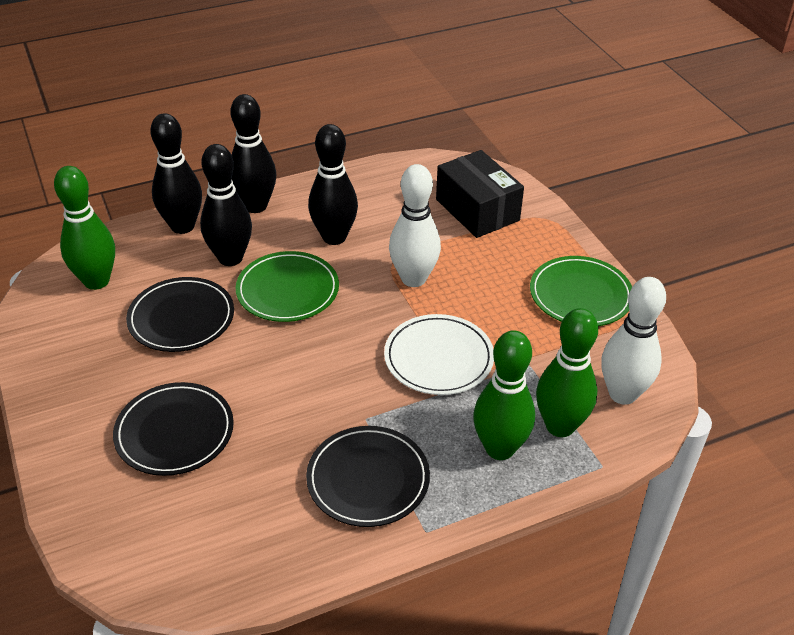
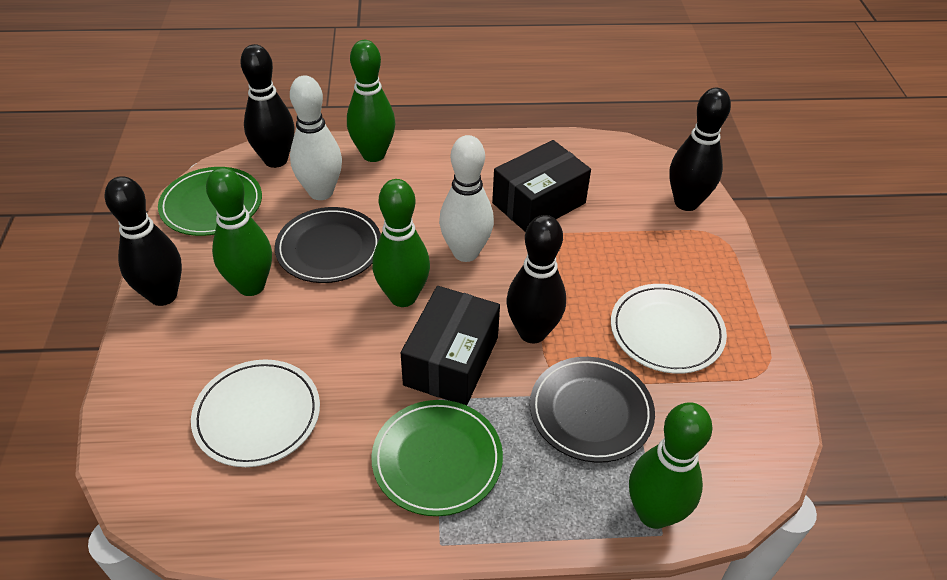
black box: [436,150,524,238] = 1 -> [401,286,500,405] [492,140,591,232] = 2
black plate: [113,382,234,476] [126,277,234,352] [306,426,430,527] = 3 -> [275,207,381,283] [530,357,655,463] = 2
green bowling pin: [54,166,115,290] [473,330,535,460] [536,308,598,437] = 3 -> [206,167,272,296] [347,40,395,162] [372,179,430,307] [629,402,713,529] = 4
white plate: [384,314,494,395] = 1 -> [191,359,320,467] [611,284,727,374] = 2

